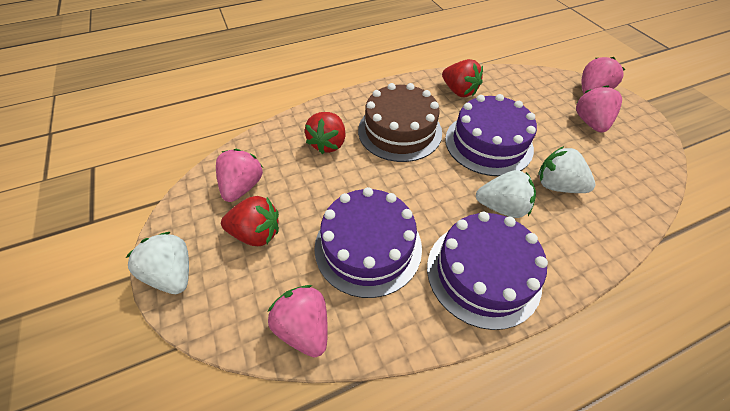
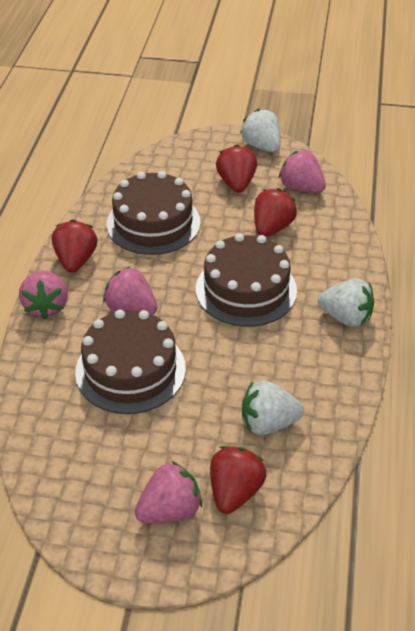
brown cake: [358,83,442,162] = 1 -> [75,310,186,414] [107,171,200,255] [196,233,297,327] = 3
purple cake: [314,187,422,298] [427,212,548,330] [445,94,537,176] = 3 -> none = 0
red strawberry: [221,196,279,246] [305,112,346,154] [442,59,483,97] = 3 -> [52,219,97,273] [210,446,267,514] [216,145,257,193] [254,188,297,237] = 4

